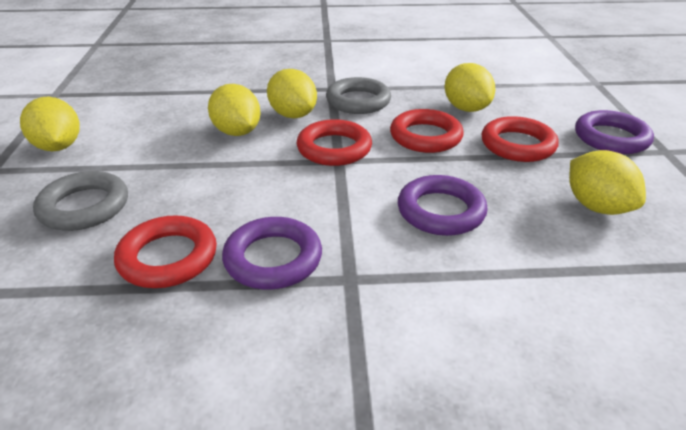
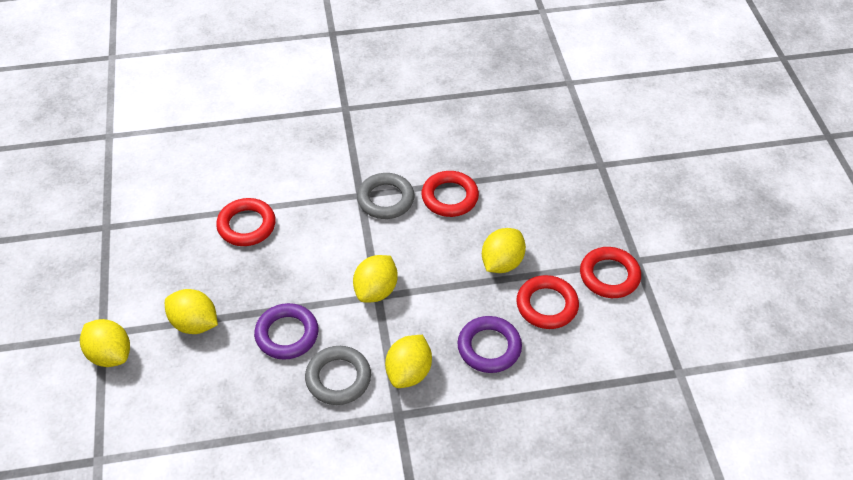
purple ring: [222,217,322,289] [398,175,488,236] [575,110,654,154] = 3 -> [254,303,319,360] [457,316,522,373] = 2

